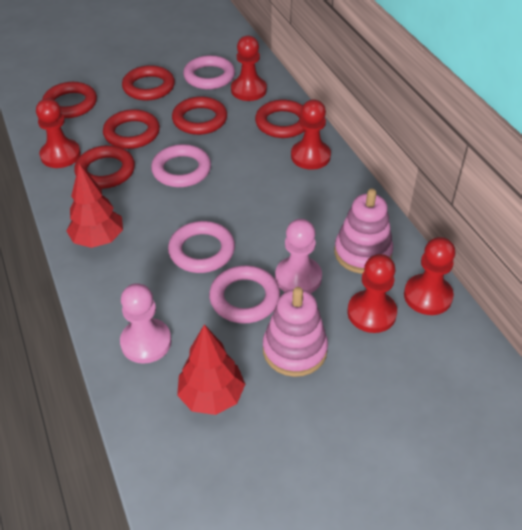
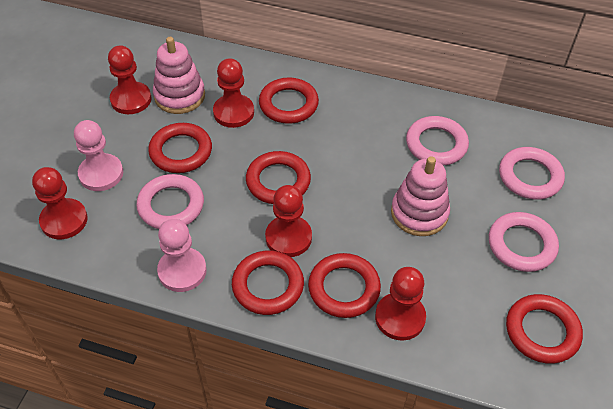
red tree: [67,163,123,248] [177,324,245,415] = 2 -> none = 0

